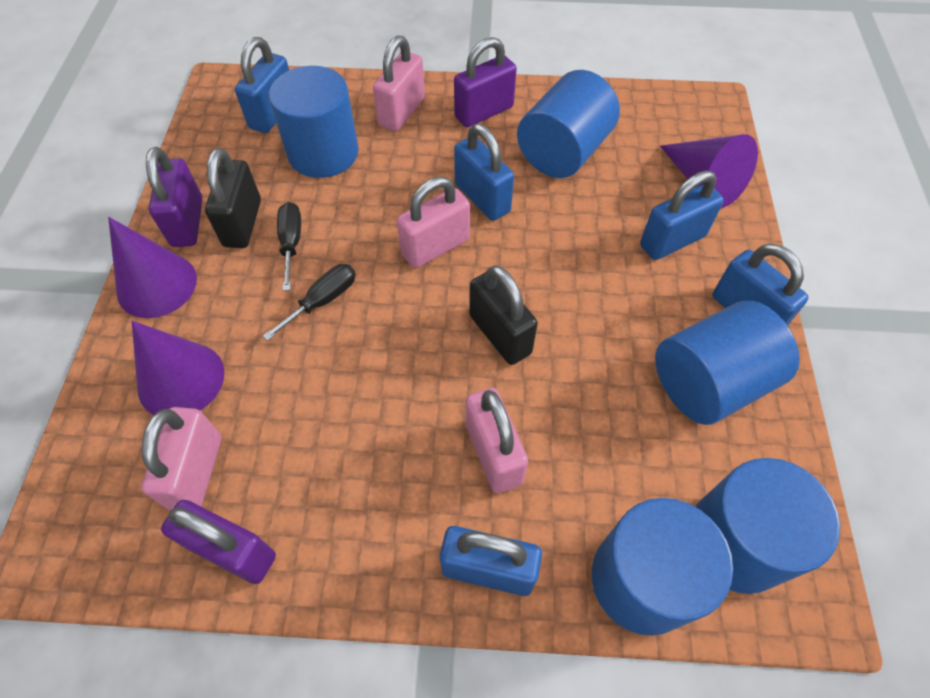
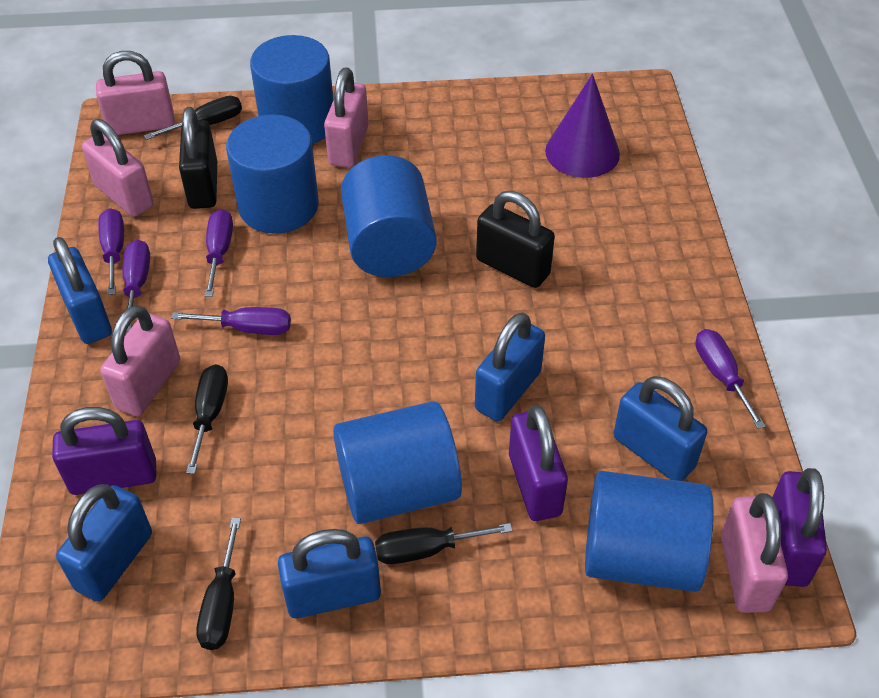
black screwdriver: [263,264,356,341] [277,202,301,291] = 2 -> [144,96,242,140] [186,364,228,474] [196,517,241,650] [375,523,513,564] = 4
pink padlock: [141,407,221,511] [373,35,425,131] [397,177,470,268] [466,388,528,493] = 4 -> [82,119,154,217] [96,51,175,135] [100,305,180,416] [324,67,369,168] [721,493,788,613] = 5
purple cone: [108,217,197,318] [132,321,225,415] [660,134,758,209] = 3 -> [545,74,620,178] = 1
purple screwdriver: none = 0 -> [98,208,124,295] [122,240,150,331] [171,307,291,335] [205,209,233,297] [695,329,766,429] = 5

